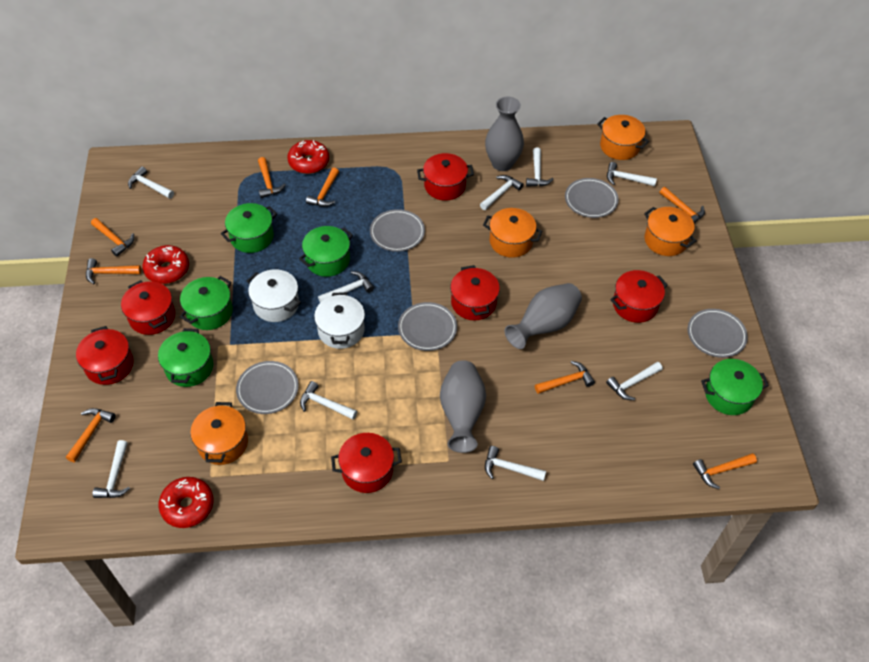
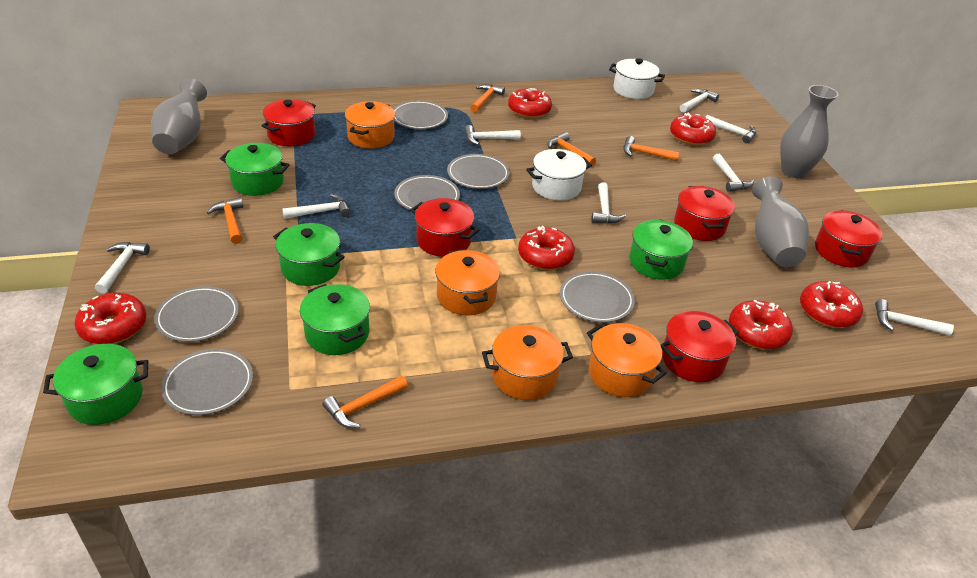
grey plate: [236,361,299,414] [370,209,425,252] [398,302,457,351] [565,178,619,218] [688,309,748,358] = 5 -> [154,286,239,342] [161,349,253,415] [393,100,448,129] [394,175,460,211] [447,154,510,189] [560,271,635,323] = 6
orange hammer: [66,408,116,462] [86,258,141,284] [91,218,134,257] [258,157,286,198] [306,168,339,207] [535,361,595,394] [659,187,705,223] [693,453,757,489] = 8 -> [207,197,243,244] [323,375,408,428] [470,84,505,113] [547,132,596,167] [624,136,679,161] = 5
red donut: [142,245,189,284] [159,477,214,528] [287,140,329,174] = 3 -> [74,293,146,344] [508,88,552,118] [518,226,575,270] [670,113,716,145] [729,300,793,349] [800,281,863,328] = 6
red pot: [76,326,134,385] [121,280,175,335] [331,433,402,493] [417,153,474,201] [450,265,500,320] [610,270,668,323] = 6 -> [262,99,316,146] [410,198,479,257] [661,311,739,382] [674,186,735,241] [815,210,882,268] = 5
white hammer: [93,440,130,498] [128,166,174,199] [300,381,357,420] [318,271,374,303] [480,175,523,210] [485,446,546,481] [526,148,554,187] [606,362,663,400] [607,162,657,186] = 9 -> [95,242,150,294] [282,194,351,219] [464,125,521,145] [591,182,626,224] [680,89,719,113] [705,115,756,143] [713,154,754,192] [875,299,954,336] = 8

